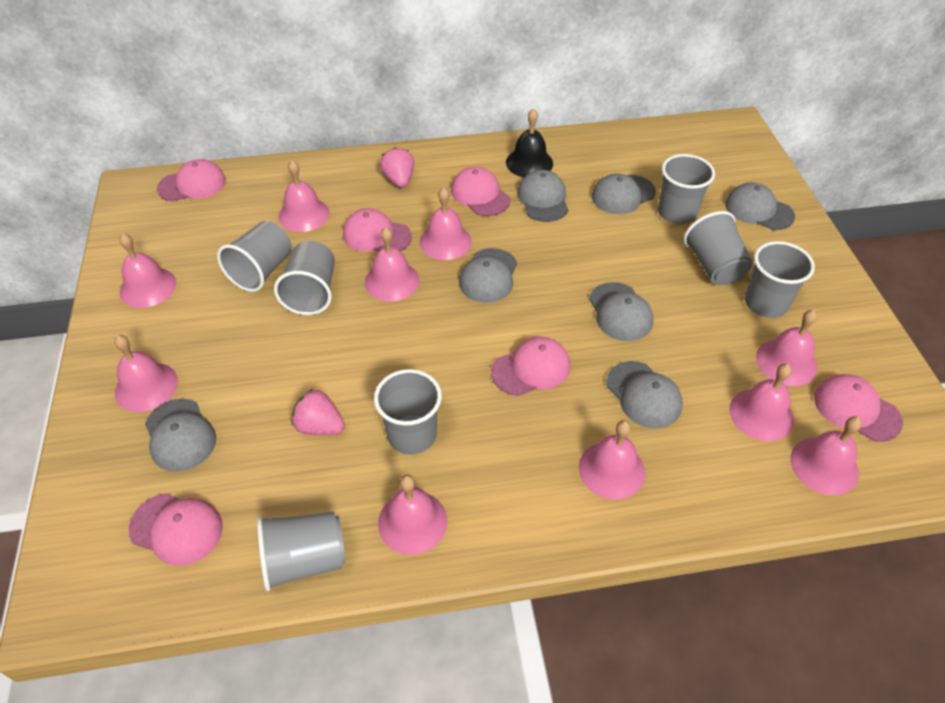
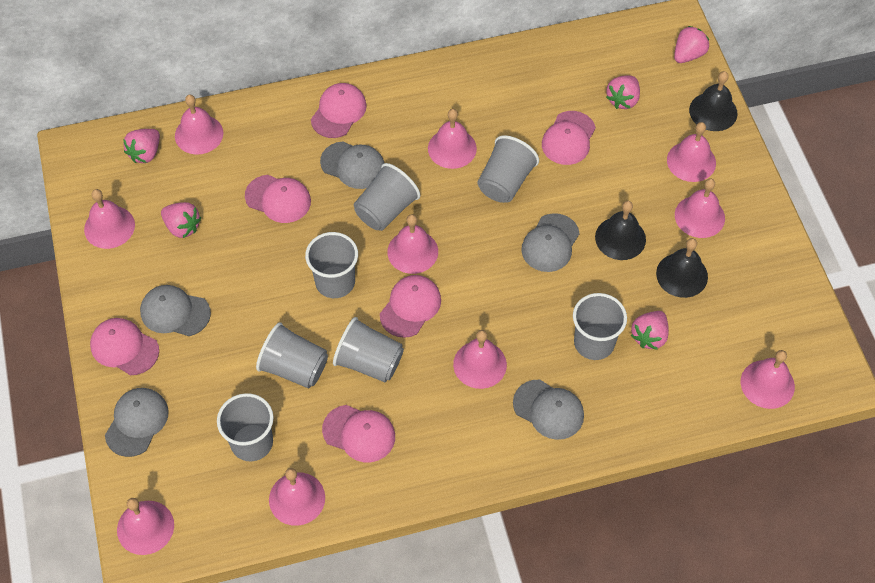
black bell: [506,108,553,177] = 1 -> [595,201,646,260] [656,238,708,298] [689,71,737,131] = 3
grey cap: [145,399,216,472] [459,248,517,303] [517,170,568,222] [589,282,653,341] [592,174,656,214] [606,361,683,428] [725,183,795,230] = 7 -> [105,388,169,457] [140,285,211,336] [320,141,384,189] [513,380,584,440] [521,213,580,272] = 5
pink strawberry: [292,389,345,435] [380,147,414,188] = 2 -> [123,129,160,163] [161,202,201,238] [606,76,640,109] [631,311,669,350] [674,26,709,63] = 5

